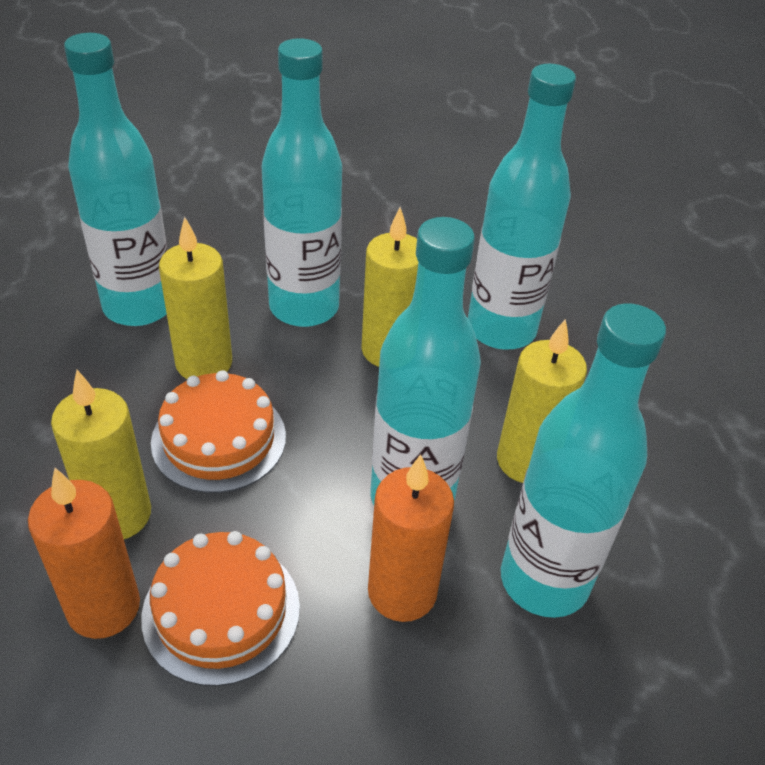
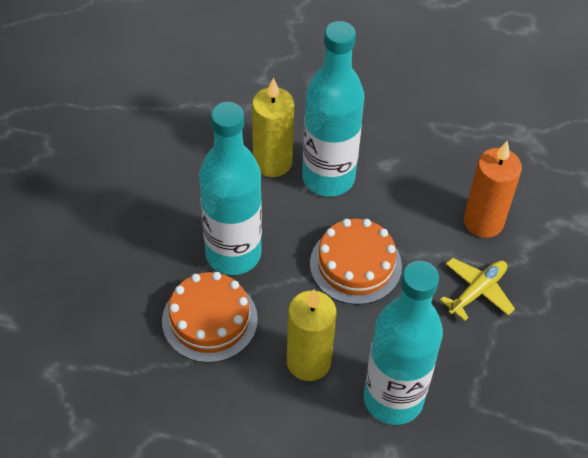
orange candle: [28,468,140,639] [368,454,454,622] = 2 -> [464,141,522,238] = 1
turquoise bottle: [64,33,168,326] [261,38,342,327] [371,217,481,505] [468,64,576,350] [501,303,666,618] = 5 -> [199,102,262,275] [302,21,365,196] [364,261,443,425] = 3
yellow candle: [51,370,151,539] [159,217,232,379] [361,207,418,367] [497,319,587,483] = 4 -> [252,78,294,177] [287,289,337,381] = 2
yellow plane: none = 0 -> [440,258,515,321] = 1

